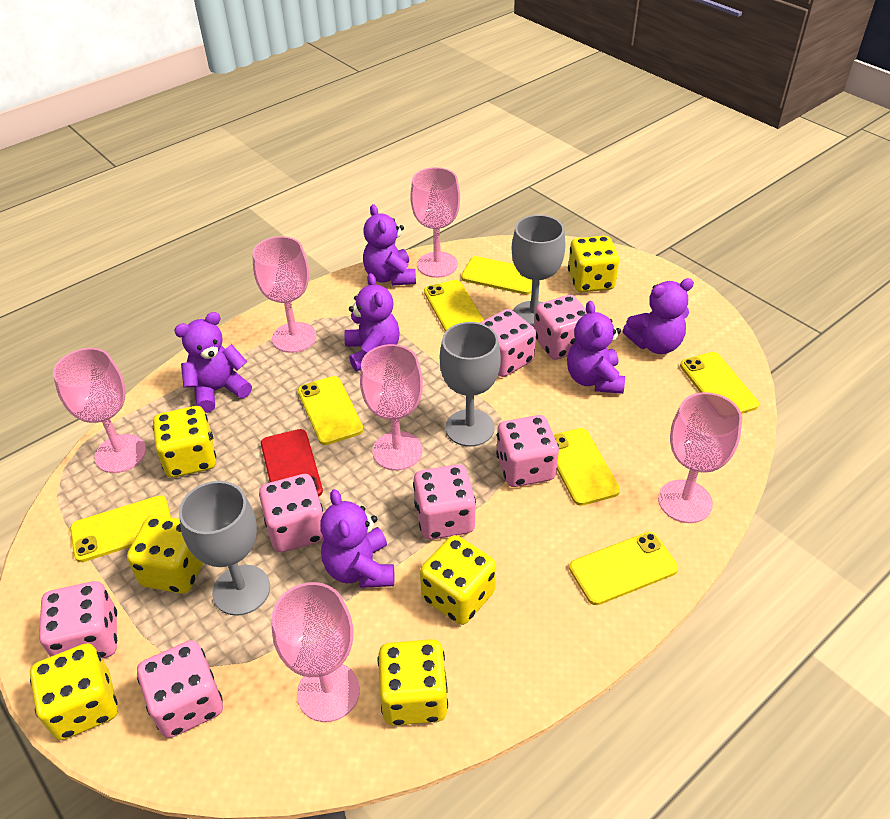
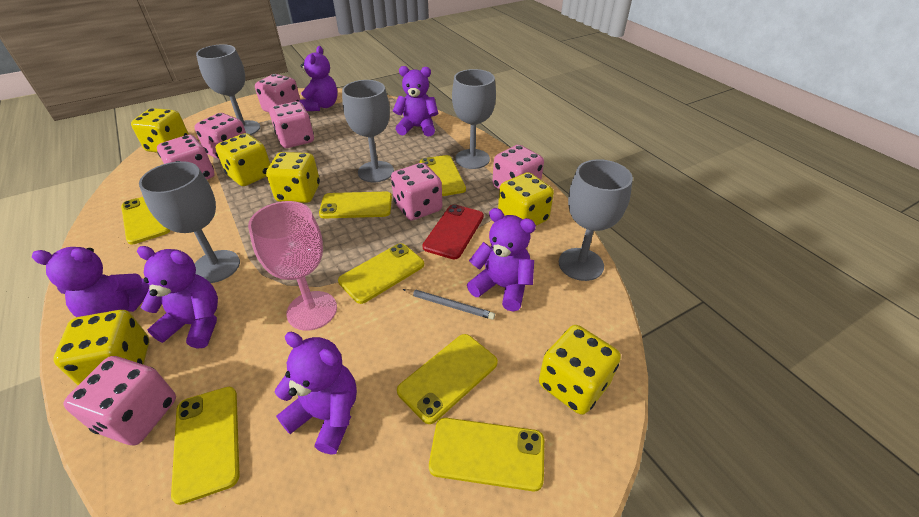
grey goblet: [179,481,270,616] [440,322,501,447] [512,215,566,327] = 3 -> [139,161,240,283] [196,44,260,135] [342,80,394,182] [452,69,496,169] [559,159,633,281] = 5
grey pencil: none = 0 -> [403,289,495,320] = 1
pink goblet: [53,348,146,473] [252,236,316,353] [272,582,360,722] [360,344,423,470] [410,167,460,278] [658,392,742,523] = 6 -> [248,201,337,331] = 1

